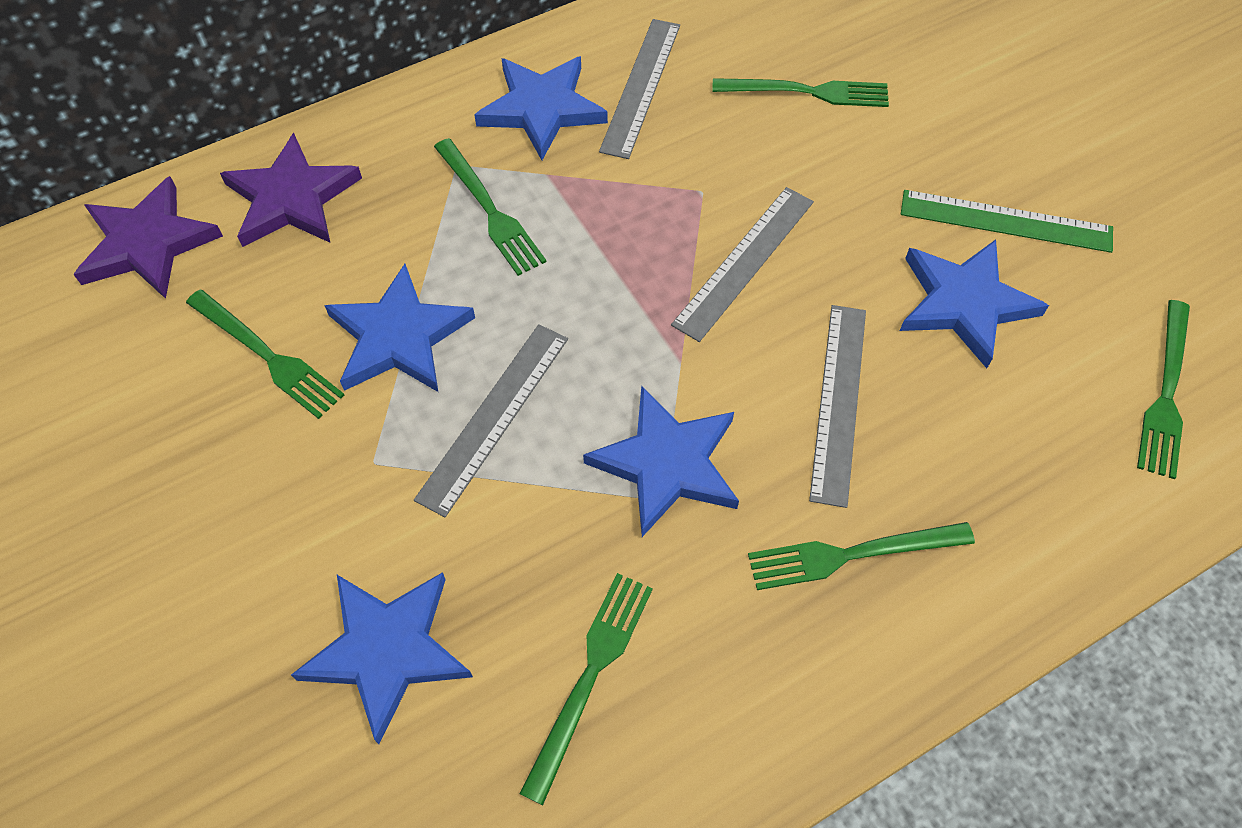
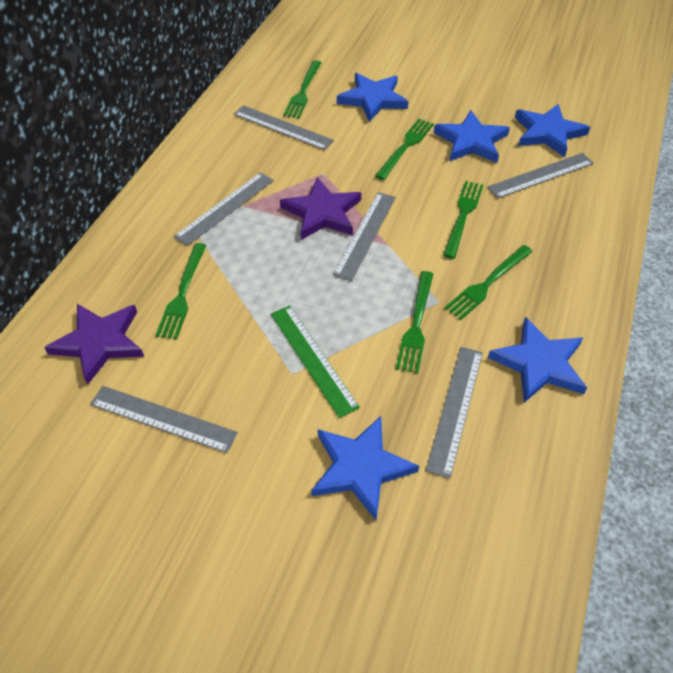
grey ruler: [414,324,568,517] [599,19,680,159] [671,187,814,342] [809,305,866,508] = 4 -> [90,386,238,453] [174,172,274,246] [234,105,334,150] [333,192,396,281] [425,347,483,478] [487,153,594,198] = 6

